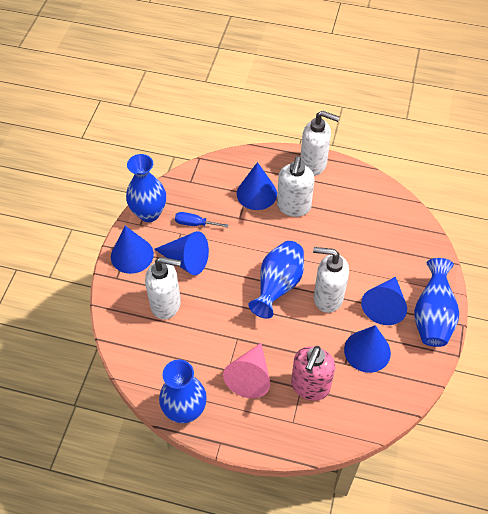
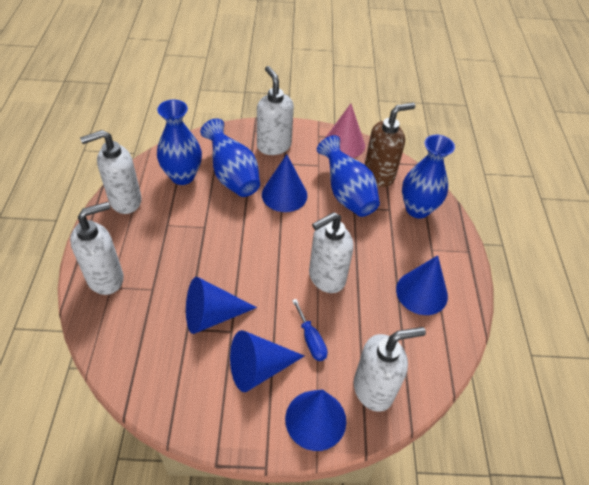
brown soap dispenser: none = 0 -> [365,103,415,187] = 1
pink soap dispenser: [291,346,335,401] = 1 -> none = 0
white soap dispenser: [145,257,181,320] [277,156,315,217] [300,111,339,176] [313,247,349,313] = 4 -> [70,202,124,295] [80,130,142,214] [257,66,294,155] [309,212,354,293] [354,327,426,412] = 5

